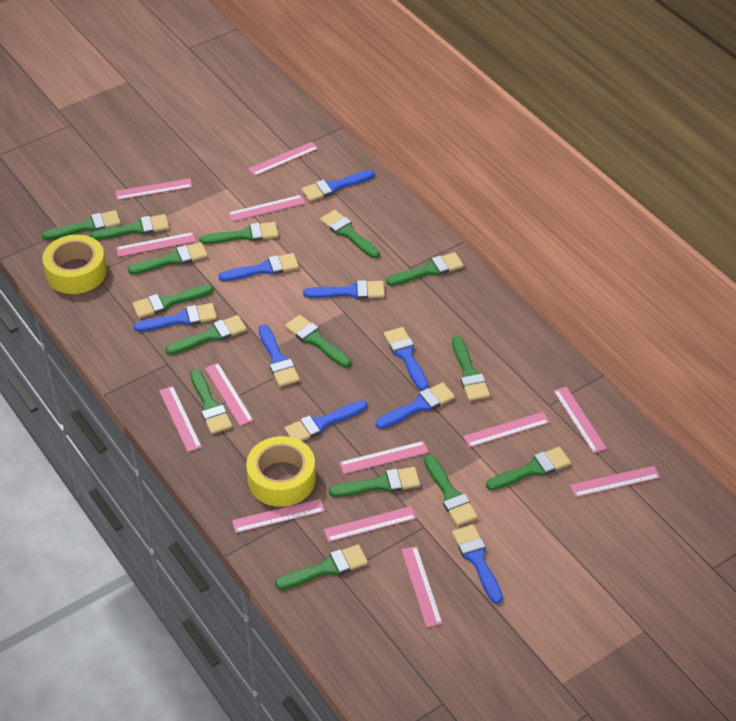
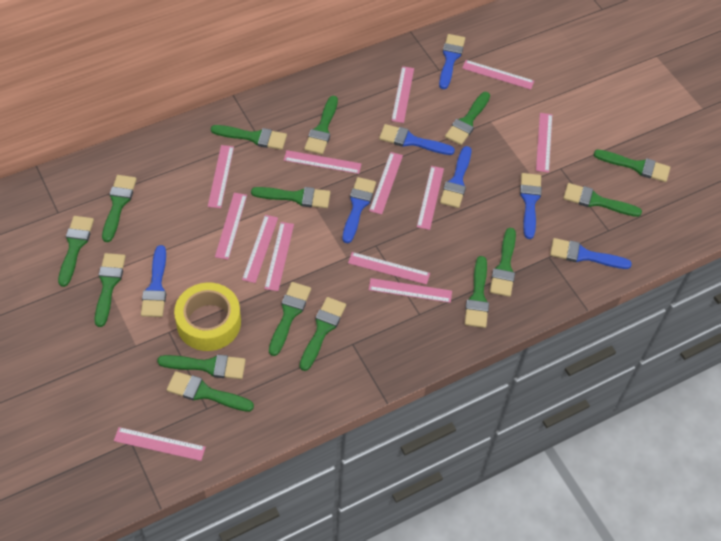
blue brush: [133,303,217,332] [218,253,299,281] [258,324,300,387] [285,400,367,441] [302,170,375,201] [303,280,385,299] [375,382,455,429] [384,327,428,391] [452,524,503,604] = 9 -> [141,245,166,317] [343,177,376,243] [379,124,455,155] [439,34,465,89] [440,146,471,208] [520,173,542,239] [550,238,632,269] = 7
yellow tape: [43,235,107,294] [246,436,316,507] = 2 -> [174,283,241,351] = 1

